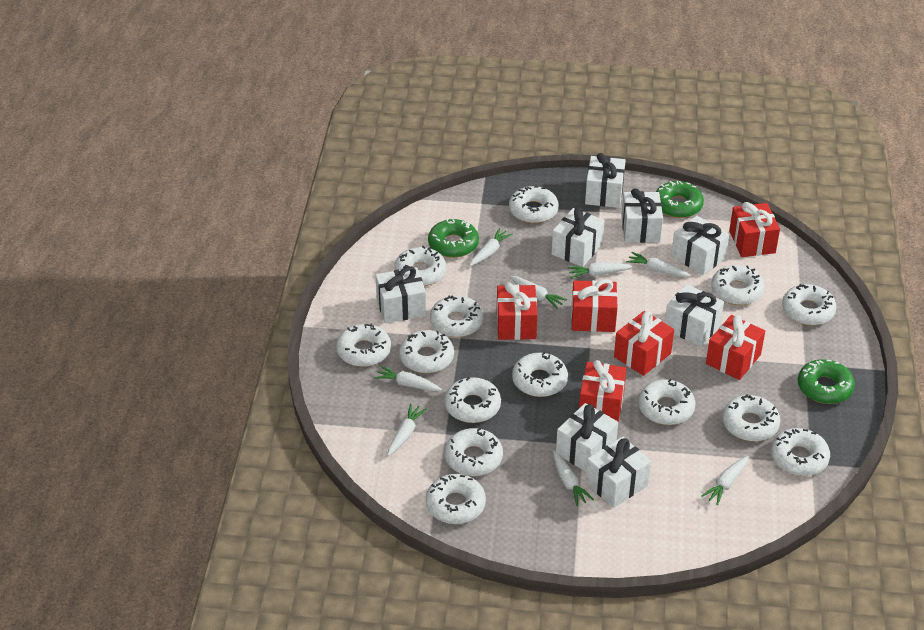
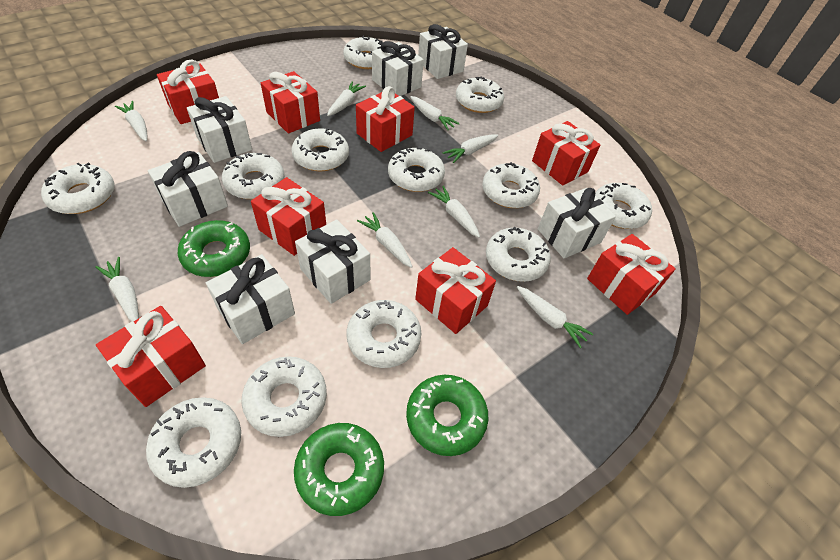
red gift: [497,282,538,340] [571,279,618,332] [579,360,626,423] [614,311,674,376] [706,315,765,380] [729,202,780,257] = 6 -> [96,306,206,407] [157,59,219,124] [251,177,326,256] [261,71,320,133] [356,86,415,152] [415,247,496,334] [532,121,600,186] [587,234,676,315] = 8
white donut: [336,324,391,367] [394,246,446,286] [399,330,454,373] [426,474,486,524] [430,295,483,337] [444,377,501,423] [445,428,503,476] [509,186,559,223] [512,352,568,397] [638,379,695,425] [711,265,765,305] [722,394,781,441] [771,428,830,476] [782,284,837,325] = 14 -> [41,163,115,214] [146,397,241,488] [222,153,285,199] [241,356,327,437] [291,128,349,171] [343,36,383,69] [347,300,421,368] [388,148,445,192] [456,76,504,113] [482,162,540,208] [486,227,551,282] [595,183,652,229] = 12
white gift: [376,266,426,323] [552,207,604,267] [556,403,618,472] [585,153,626,208] [586,436,651,508] [621,188,663,243] [665,284,724,347] [671,216,729,275] = 8 -> [148,151,228,227] [187,96,252,163] [206,254,295,344] [295,219,370,304] [372,41,424,96] [418,24,468,79] [538,188,616,259] = 7

